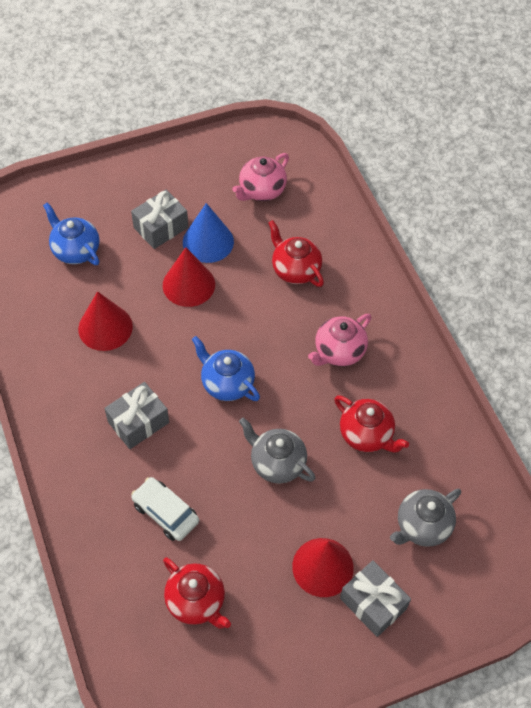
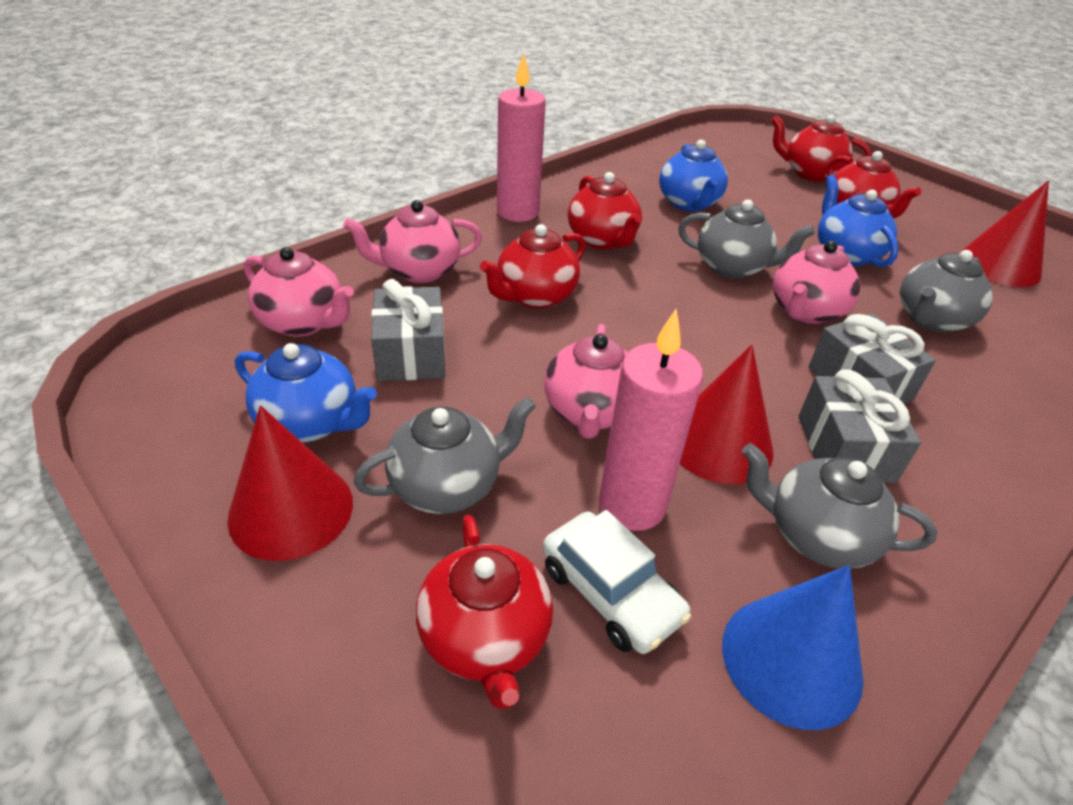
blue teapot: [43,202,99,265] [192,336,260,401] = 2 -> [235,343,377,443] [659,140,728,212] [818,174,899,267] = 3
grey teapot: [239,417,315,484] [390,489,461,547] = 2 -> [354,397,536,514] [678,199,815,279] [742,443,937,568] [900,250,993,332] = 4
pink candle: none = 0 -> [497,53,546,222] [599,309,703,531] = 2
pink teapot: [232,153,289,201] [308,314,371,366] = 2 -> [244,247,354,337] [343,200,482,283] [544,324,628,439] [773,241,860,324] = 4
red teapot: [163,557,231,628] [268,220,324,287] [334,395,409,453] = 3 -> [416,515,553,709] [480,224,586,309] [568,172,642,249] [771,115,872,182] [827,151,921,218] = 5

